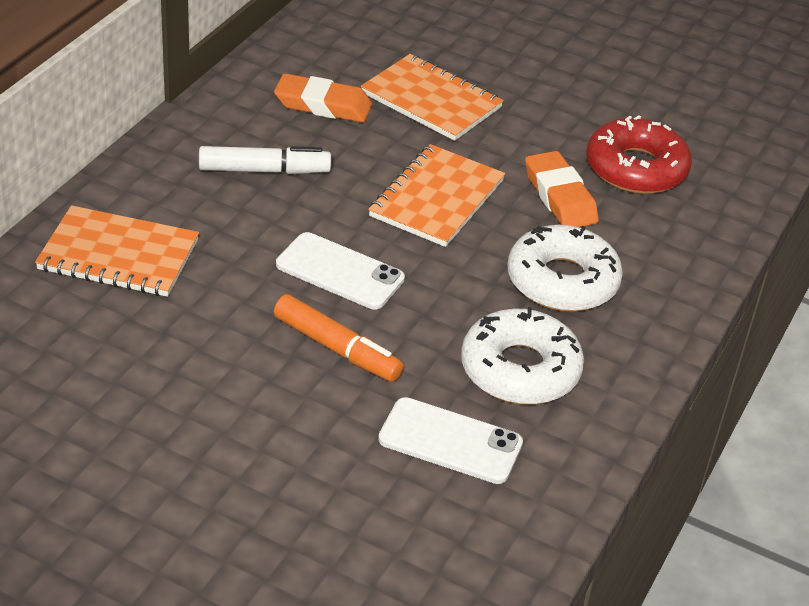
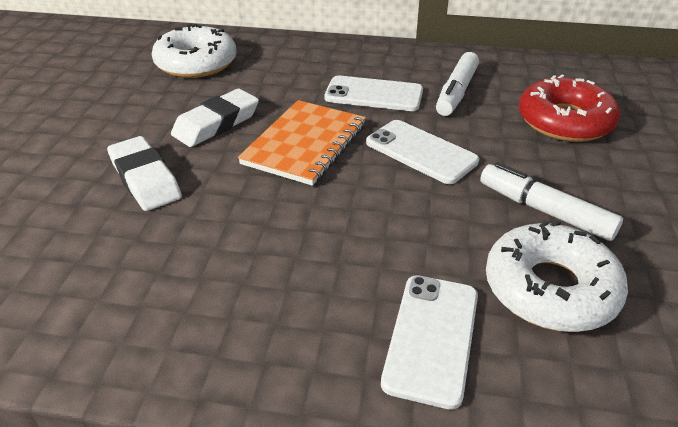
orange eraser: [274,73,372,123] [525,151,599,227] = 2 -> none = 0
orange marker: [274,294,404,382] = 1 -> none = 0
orange notebook: [35,205,199,297] [361,54,504,141] [368,144,505,247] = 3 -> [238,100,366,186] = 1
white eraser: none = 0 -> [107,136,182,211] [171,89,259,147] = 2
white marker: [199,146,331,174] = 1 -> [436,52,479,116] [480,162,623,241] = 2
white phone: [276,232,405,309] [378,397,523,484] = 2 -> [324,75,423,111] [366,120,479,184] [381,275,478,410] = 3

